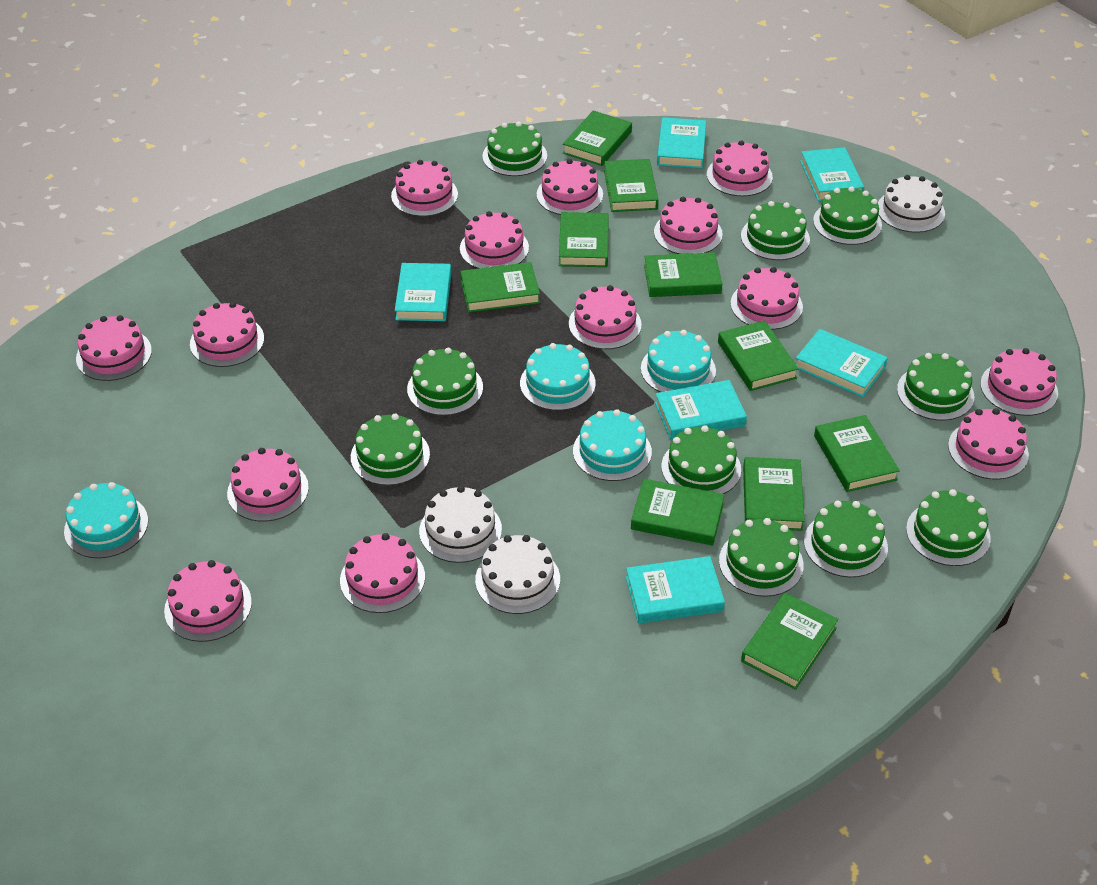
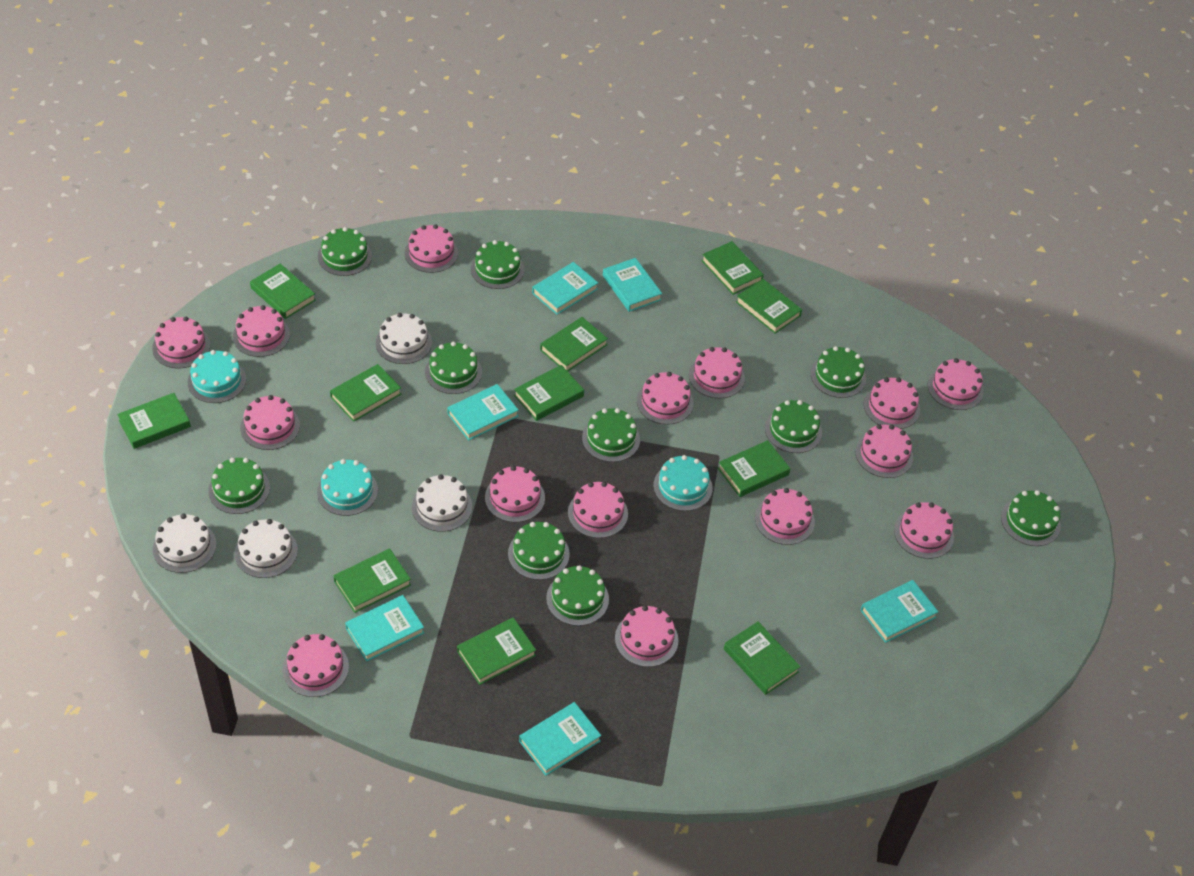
green book: [460,262,540,312] [559,212,609,267] [563,110,632,166] [604,159,658,212] [631,479,725,546] [644,252,722,297] [718,320,799,391] [741,593,839,690] [743,457,805,531] [814,415,900,492] = 10 -> [117,393,191,449] [250,264,316,319] [330,364,401,422] [334,548,411,613] [457,617,536,685] [514,365,584,421] [540,317,608,371] [702,241,764,295] [718,440,791,497] [724,622,801,695] [736,279,802,334] = 11
pink cake: [76,315,152,381] [164,560,252,642] [190,302,264,367] [227,448,309,521] [340,533,425,613] [391,160,458,216] [460,211,529,269] [537,159,603,215] [569,285,642,349] [654,197,723,254] [707,140,773,196] [731,267,803,330] [948,408,1029,480] [980,348,1058,416] = 14 -> [152,317,210,368] [233,305,290,357] [240,395,300,450] [283,634,349,697] [405,225,458,273] [485,466,545,522] [568,482,628,538] [615,605,679,667] [637,372,694,425] [689,347,745,399] [755,488,815,545] [855,424,913,478] [864,377,920,429] [894,502,954,559] [928,358,984,410] = 15
turquoise cake: [64,482,148,558] [520,343,596,411] [573,409,652,481] [641,330,716,392] = 4 -> [188,350,246,403] [317,459,378,516] [653,455,713,511] = 3
white cake: [419,486,502,563] [475,535,560,614] [878,175,945,233] = 3 -> [153,514,216,573] [234,519,298,578] [376,313,432,364] [412,474,472,532] = 4

